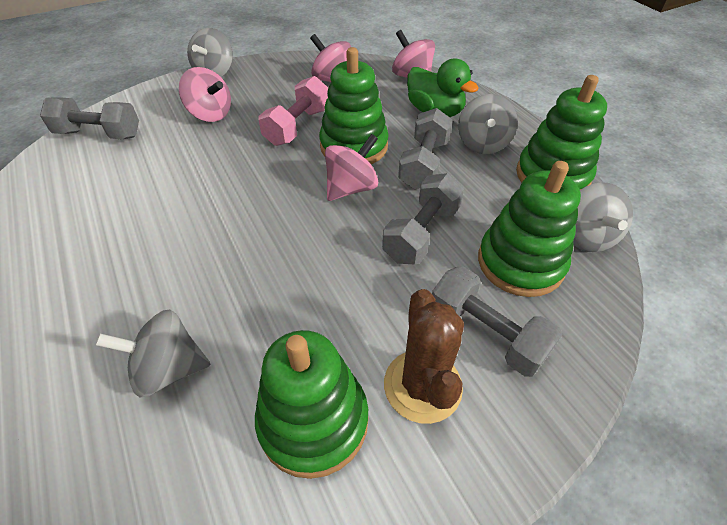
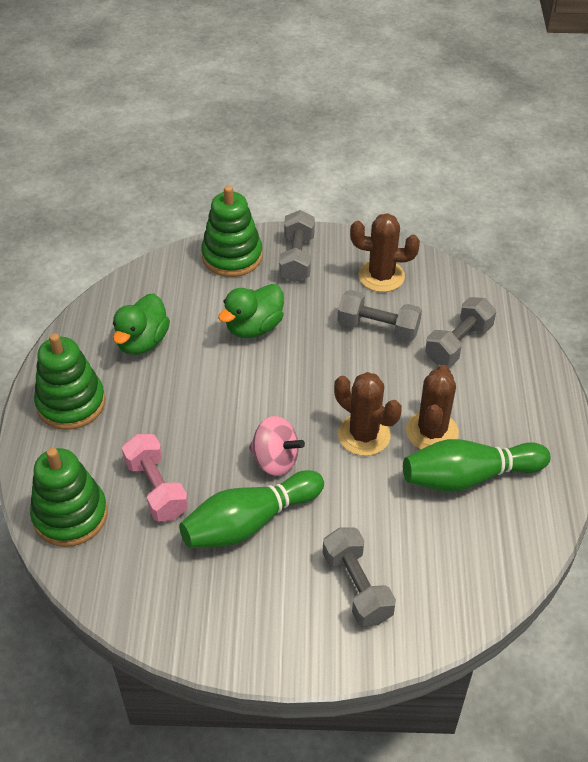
brown cactus: [384,289,464,424] = 1 -> [334,372,402,456] [350,213,420,292] [406,365,459,449] = 3
green bowling pin: none = 0 -> [179,470,324,548] [403,439,551,492] = 2
green duck: [407,59,479,117] = 1 -> [113,294,170,355] [218,284,284,338] = 2
green stacking toy: [255,330,368,479] [319,47,389,164] [478,161,581,297] [516,75,607,190] = 4 -> [30,448,108,547] [34,333,105,430] [201,185,263,277] = 3
grey spinning top: [96,310,211,398] [187,28,233,77] [458,94,518,154] [573,182,633,252] = 4 -> none = 0
pink spinning top: [179,67,231,122] [310,34,351,82] [325,134,378,201] [392,30,435,78] = 4 -> [249,416,305,476] = 1

